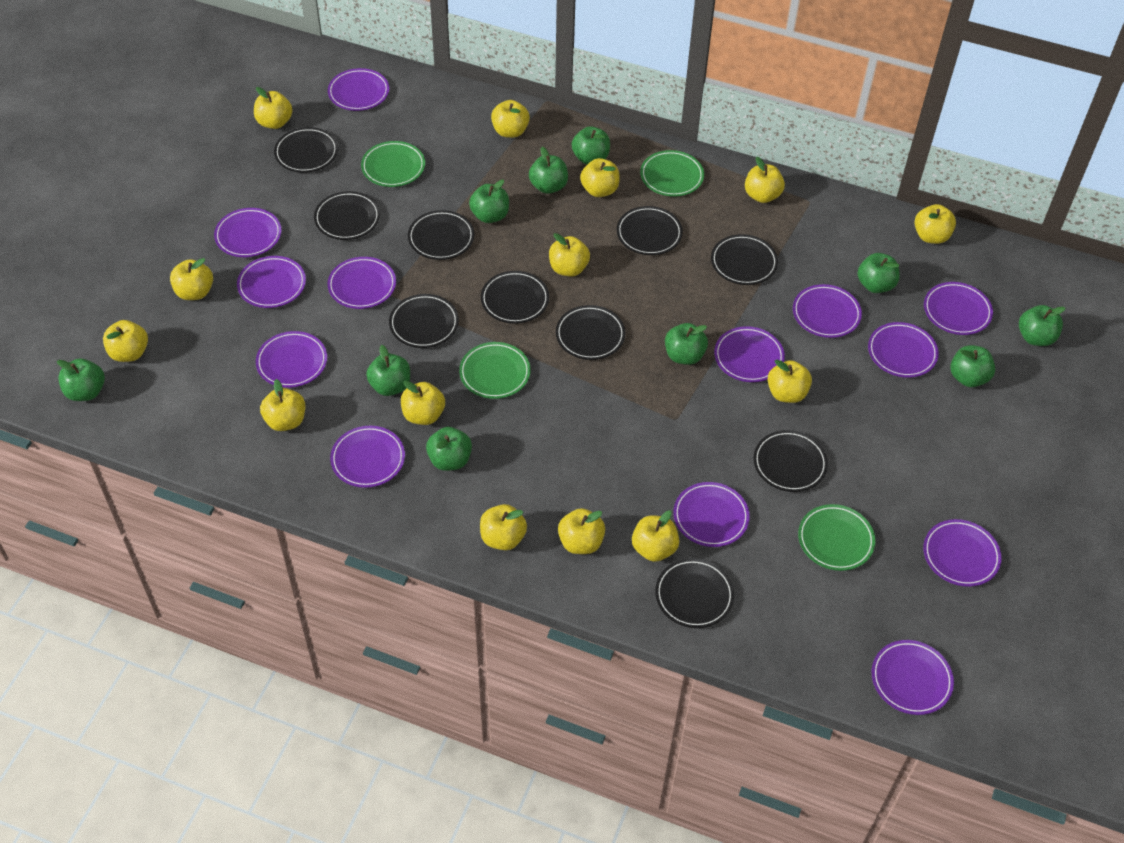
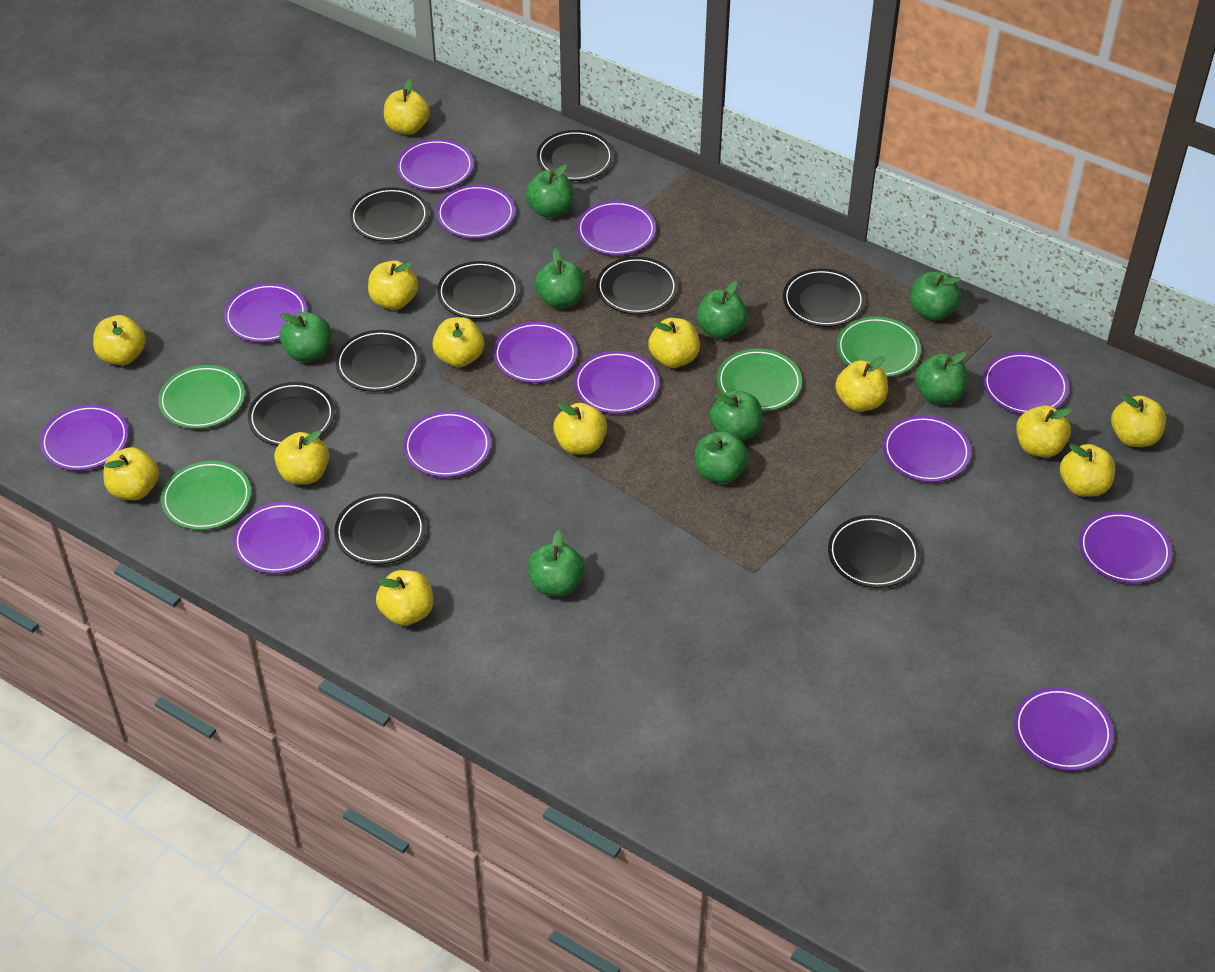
black plate: [274,127,338,173] [314,191,380,240] [389,294,459,348] [408,210,474,260] [481,271,549,324] [556,305,625,360] [617,206,683,255] [655,558,734,628] [711,234,778,285] [753,430,828,492] = 10 -> [248,382,335,446] [334,493,426,565] [336,330,420,392] [350,187,429,242] [437,261,519,319] [537,130,613,181] [596,257,678,314] [783,268,865,327] [828,515,920,588] = 9
green apple: [57,358,105,401] [366,345,410,396] [426,427,472,471] [469,180,509,223] [529,147,568,194] [572,126,610,165] [665,323,708,365] [857,253,900,293] [950,345,995,387] [1019,305,1065,346] = 10 -> [280,312,331,362] [525,165,573,218] [528,530,585,597] [535,248,585,308] [695,431,749,484] [696,281,748,339] [709,390,762,441] [910,272,961,321] [915,352,968,404] = 9
yellow apple: [103,320,148,362] [170,258,213,300] [254,87,293,129] [260,379,305,431] [401,381,445,425] [480,504,527,550] [491,100,530,138] [549,233,590,277] [558,508,605,554] [580,158,620,197] [632,510,679,562] [745,157,785,203] [767,360,812,403] [915,204,956,244] = 14 -> [93,315,146,365] [103,447,159,500] [274,430,329,485] [368,260,418,310] [376,570,434,626] [384,78,430,135] [432,317,484,367] [553,403,607,454] [648,318,700,368] [835,356,888,412] [1016,405,1072,457] [1060,444,1115,497] [1111,394,1166,447] = 13

